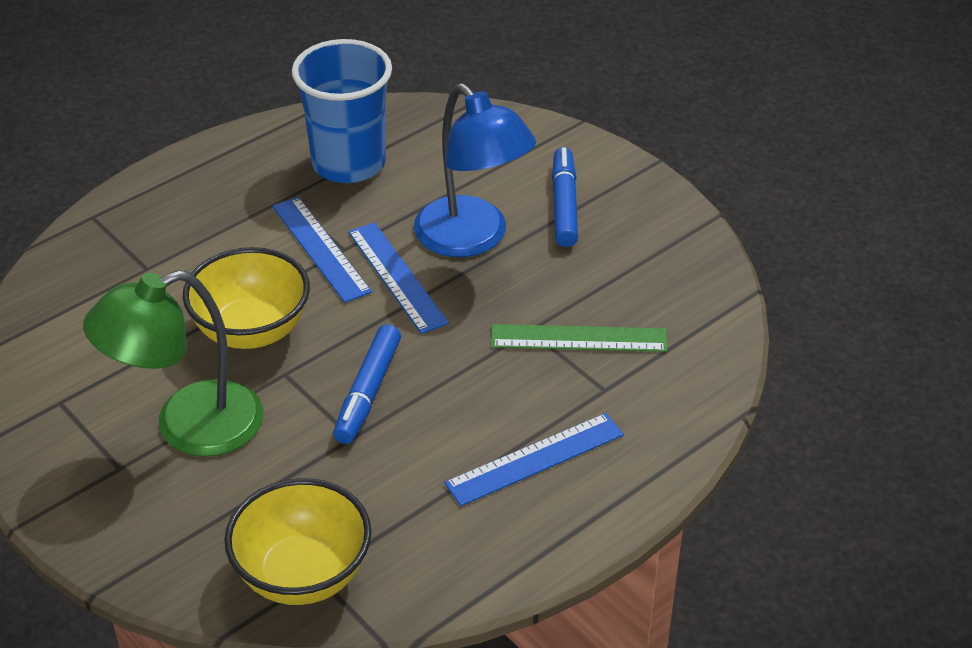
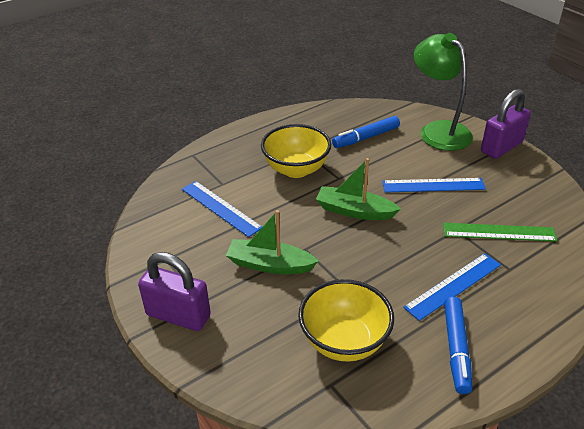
blue cup: [292,39,392,183] = 1 -> none = 0
blue lamp: [414,83,536,257] = 1 -> none = 0
green boat: none = 0 -> [226,210,319,274] [316,158,401,220] = 2
purple padlock: none = 0 -> [138,252,211,331] [481,89,531,159] = 2

